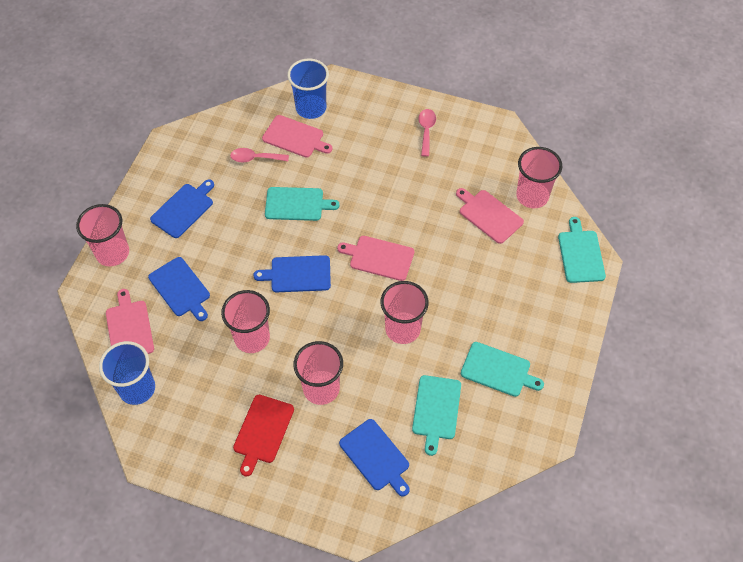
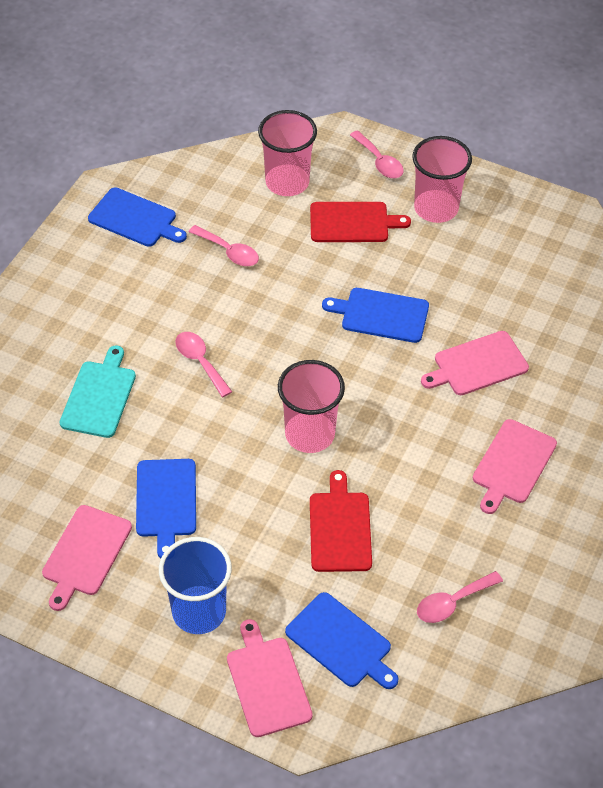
blue cup: [99,341,155,405] [287,59,329,119] = 2 -> [159,537,232,634] = 1
pink cup: [76,204,129,266] [221,290,270,353] [293,341,343,405] [380,281,429,344] [516,147,562,208] = 5 -> [258,110,317,196] [278,360,345,453] [412,136,472,223] = 3
pink spoon: [230,148,289,163] [418,109,436,157] = 2 -> [175,332,232,397] [189,225,259,266] [350,130,404,178] [417,571,503,623] = 4
red cutting board: [233,395,294,476] = 1 -> [310,202,411,242] [310,470,372,572] = 2
turquoise cutting board: [265,187,339,221] [412,375,461,456] [461,342,544,397] [558,217,606,283] = 4 -> [59,346,136,438] = 1

